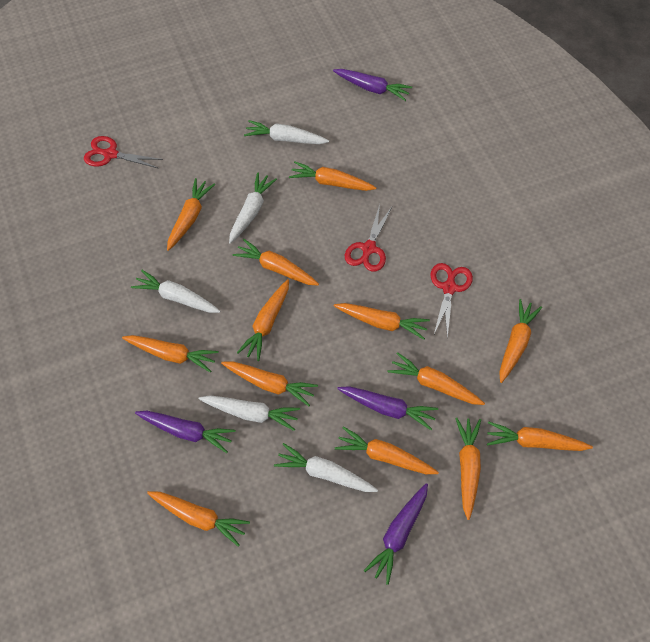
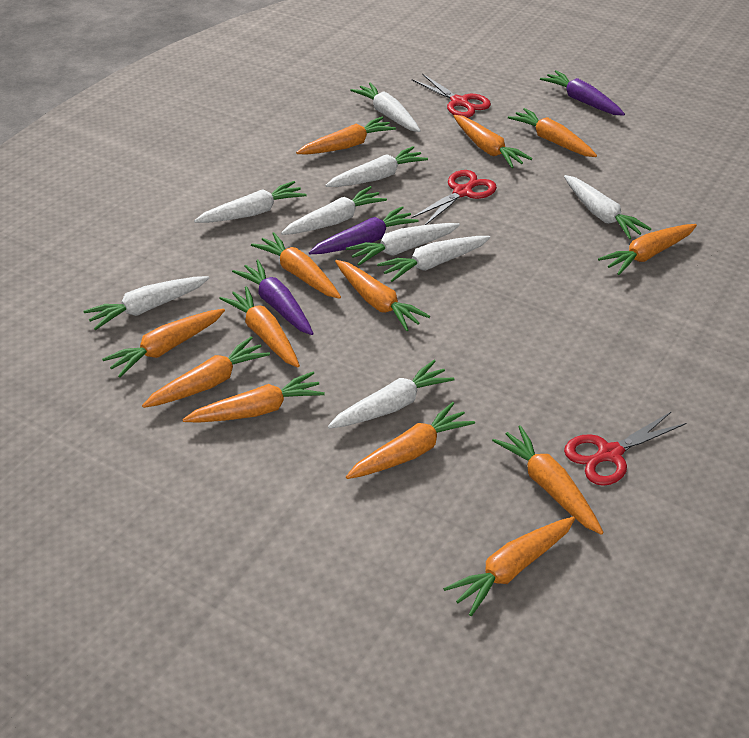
purple carrot: [135,411,236,453] [333,69,412,101] [337,386,438,430] [364,483,428,585] = 4 -> [232,260,314,335] [309,206,419,254] [540,70,625,116] = 3
white carrot: [131,270,221,313] [199,395,300,431] [229,172,277,244] [244,120,329,144] [274,443,378,492] = 5 -> [83,276,209,330] [194,181,307,223] [281,186,387,235] [325,146,428,187] [328,360,455,429] [346,223,460,266] [350,82,421,132] [377,236,490,282] [564,175,651,239] = 9

